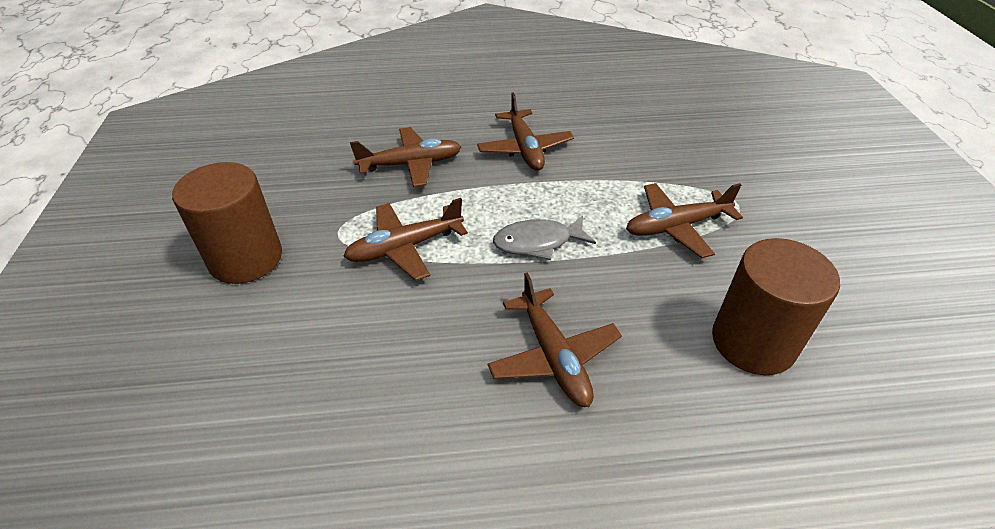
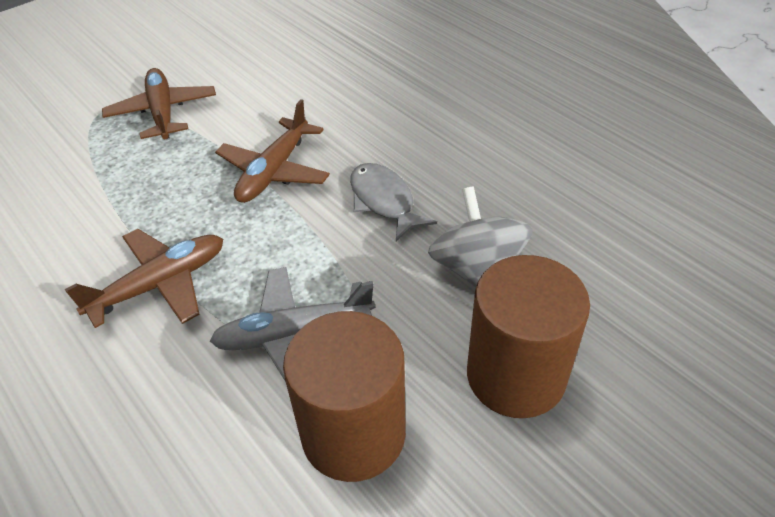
brown plane: [343,198,468,281] [350,127,461,187] [477,92,574,171] [488,273,622,407] [626,183,743,258] = 5 -> [65,229,223,328] [102,68,216,139] [215,99,330,203] = 3
grey plane: none = 0 -> [210,267,375,382] = 1
grey spinning top: none = 0 -> [428,186,533,288] = 1

